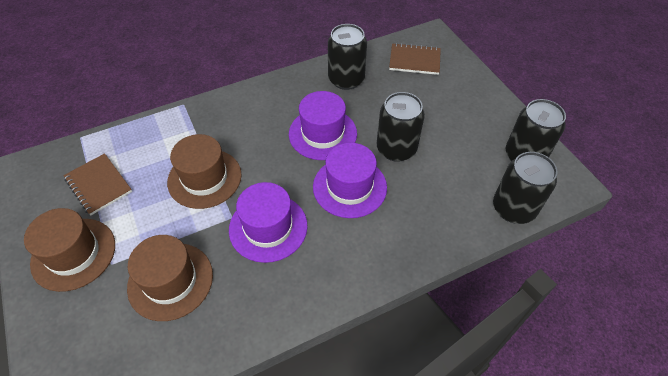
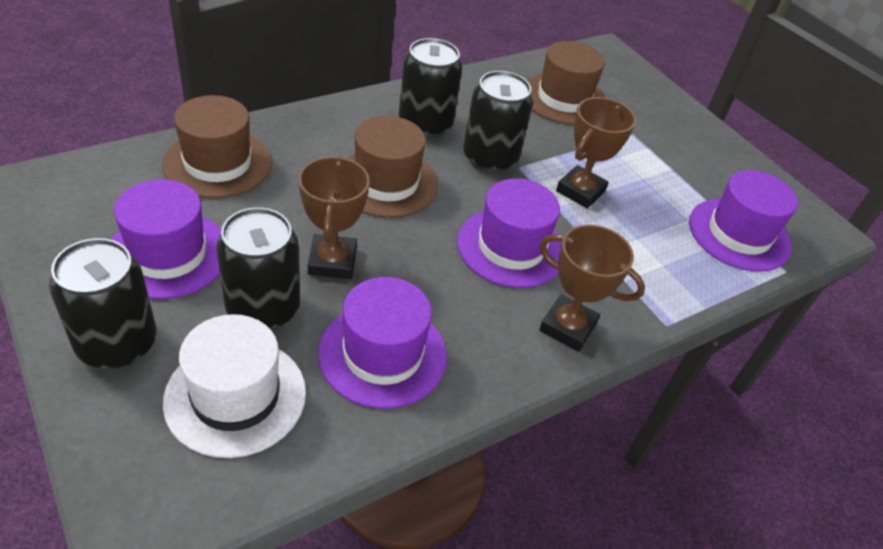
brown notebook: [63,153,132,215] [389,43,441,75] = 2 -> none = 0
brown trophy: none = 0 -> [298,156,370,279] [539,225,645,352] [556,97,636,209] = 3
purple hat: [229,182,308,263] [289,91,357,160] [313,143,387,218] = 3 -> [111,179,221,299] [318,277,447,409] [457,178,562,288] [689,170,798,272] = 4
white hat: none = 0 -> [163,314,306,458] = 1

